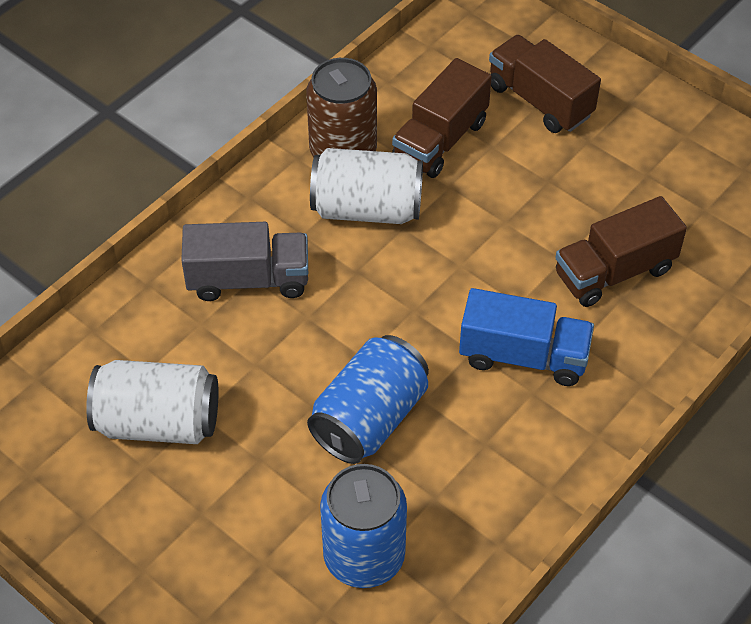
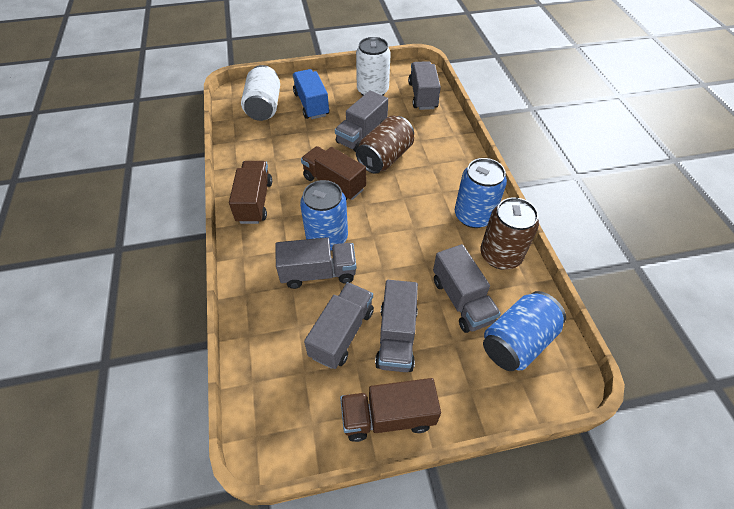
blue can: [307,335,429,464] [320,464,407,588] = 2 -> [300,180,348,251] [455,158,507,228] [483,291,566,371] = 3
brown can: [306,58,377,157] = 1 -> [356,116,414,174] [480,197,539,270] = 2
grey truck: [181,222,308,301] = 1 -> [275,237,356,289] [304,282,374,369] [335,90,388,152] [375,280,418,372] [408,61,441,110] [433,244,501,333] = 6

